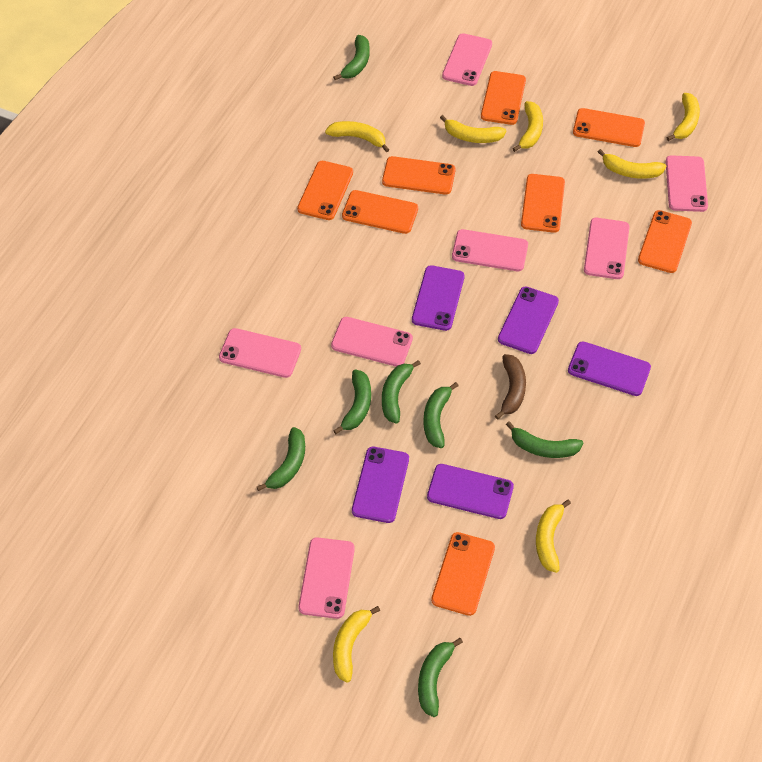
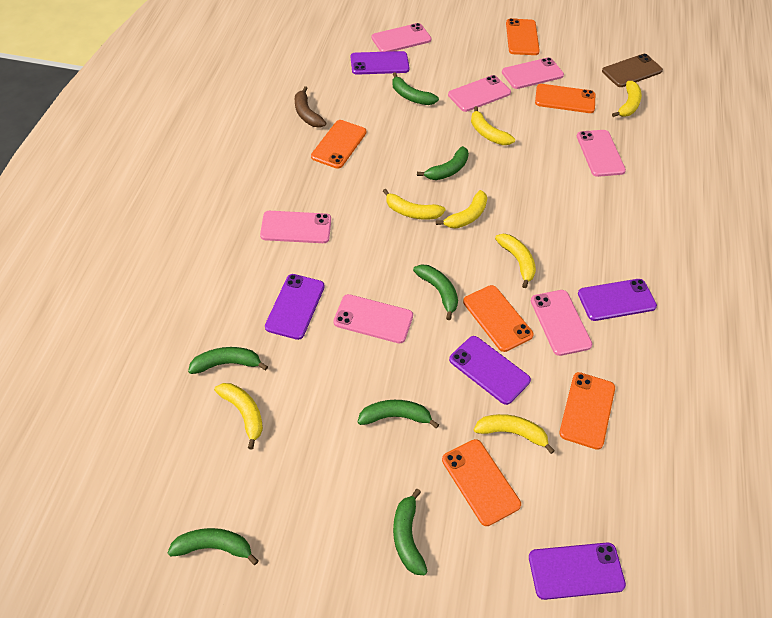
brown phone: none = 0 -> [602,54,663,87] = 1
orange phone: [297,161,353,220] [342,190,418,234] [382,156,456,195] [431,532,495,616] [481,71,526,125] [521,174,565,233] [573,108,645,147] [638,210,692,273] = 8 -> [311,120,366,169] [442,439,521,526] [463,285,534,352] [506,18,540,55] [535,84,595,113] [559,372,615,450] = 6

